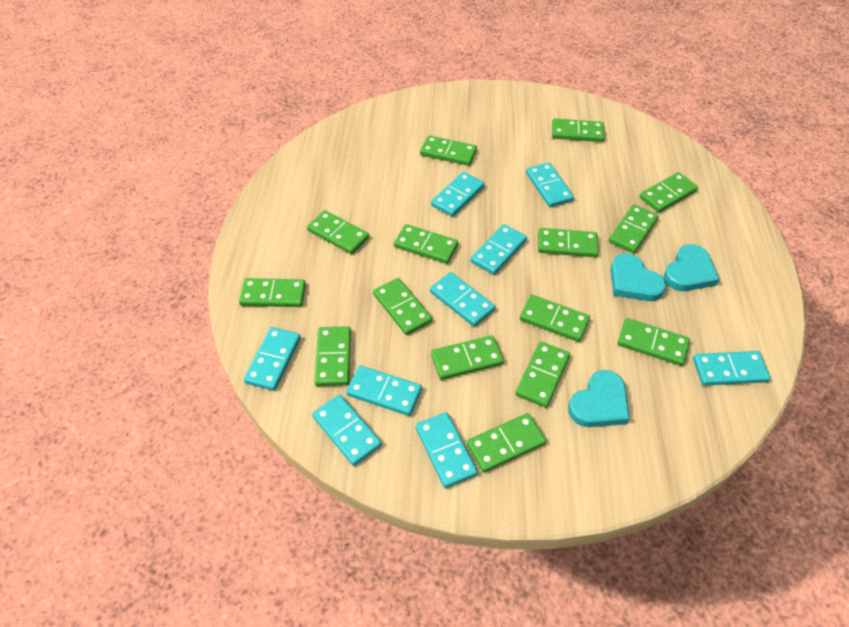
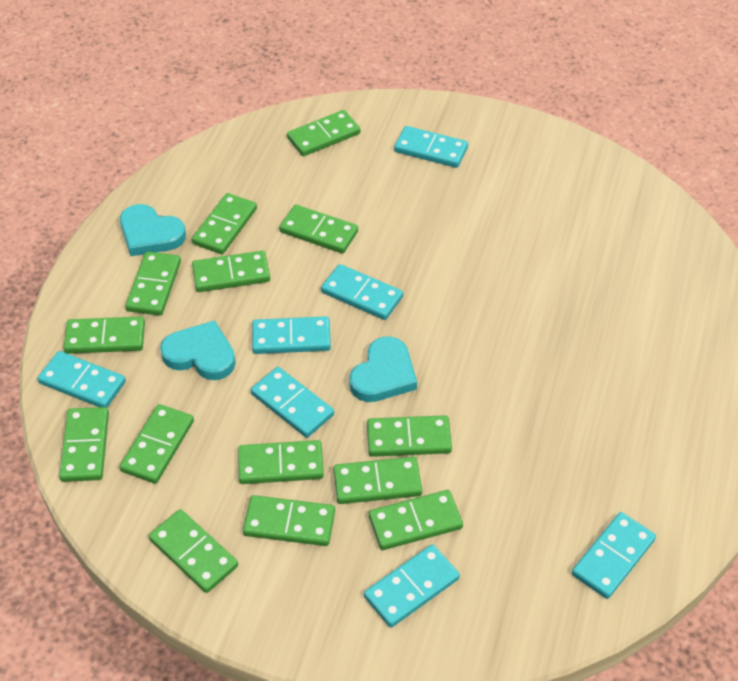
green domino: [239,278,306,307] [307,210,369,254] [315,326,351,386] [373,278,432,335] [394,224,458,264] [420,135,477,166] [431,335,504,380] [466,413,546,473] [515,342,570,408] [519,295,590,342] [538,228,599,257] [552,118,605,142] [609,204,659,253] [618,318,690,366] [639,172,698,213] = 15 -> [59,407,109,482] [64,316,145,354] [120,404,194,484] [125,252,181,316] [149,509,238,593] [192,193,257,254] [192,251,270,292] [238,440,324,484] [243,495,335,546] [279,205,358,254] [287,110,361,156] [334,457,422,504] [367,415,452,457] [369,490,463,550] = 14
turquoise domino: [244,327,301,391] [312,395,382,466] [346,366,422,416] [415,412,478,488] [430,272,495,327] [431,172,485,217] [470,224,527,275] [526,162,574,207] [693,351,770,386] = 9 -> [38,351,126,407] [251,367,334,438] [252,316,331,354] [321,264,403,320] [364,545,460,628] [394,126,468,168] [572,512,656,599] = 7

